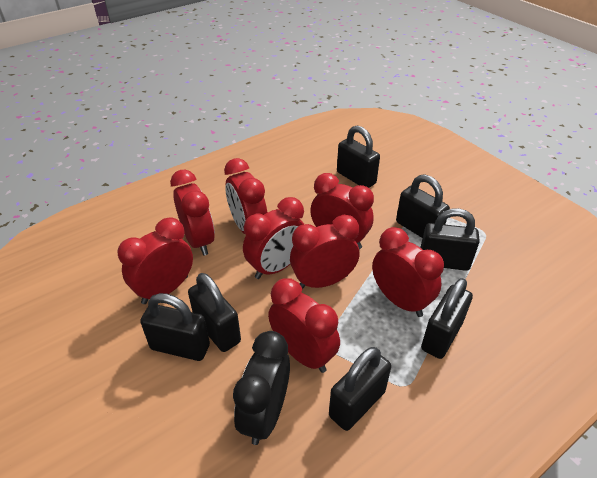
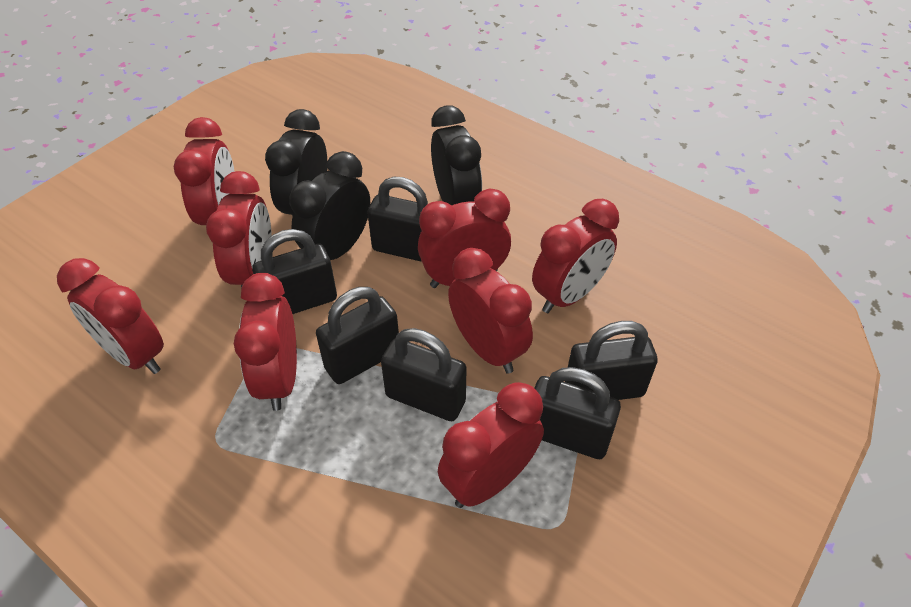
black clock: [233,331,290,445] = 1 -> [265,109,327,217] [289,151,370,260] [431,105,482,205] = 3
black padlock: [140,293,210,361] [188,273,241,352] [329,347,391,431] [337,126,380,188] [396,174,450,238] [420,208,480,271] [421,278,473,359] = 7 -> [252,229,337,314] [316,287,399,384] [368,177,428,262] [381,328,467,421] [535,367,621,459] [565,321,658,400] = 6

